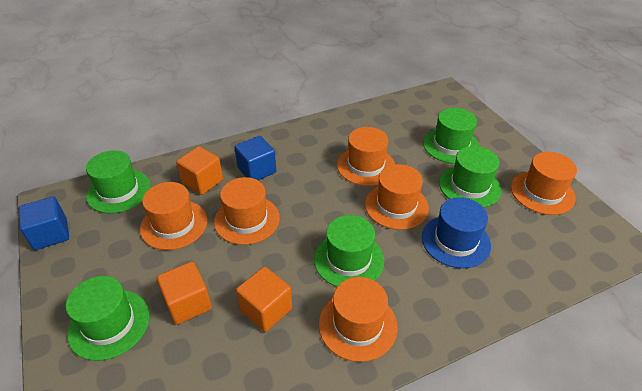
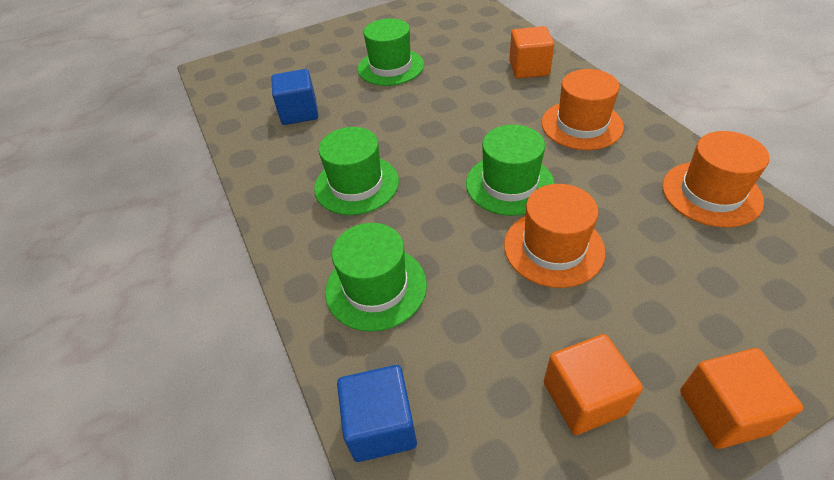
blue hat: [422,197,491,268] = 1 -> none = 0
green hat: [66,276,150,361] [86,150,151,213] [314,215,384,287] [423,108,480,164] [439,146,502,208] = 5 -> [314,127,399,215] [325,223,427,332] [358,18,424,86] [466,125,555,216] = 4
orange hat: [140,182,207,250] [214,177,280,245] [319,277,398,362] [337,127,395,186] [365,164,429,230] [511,152,577,215] = 6 -> [504,184,606,288] [542,69,624,150] [662,131,770,228] = 3

